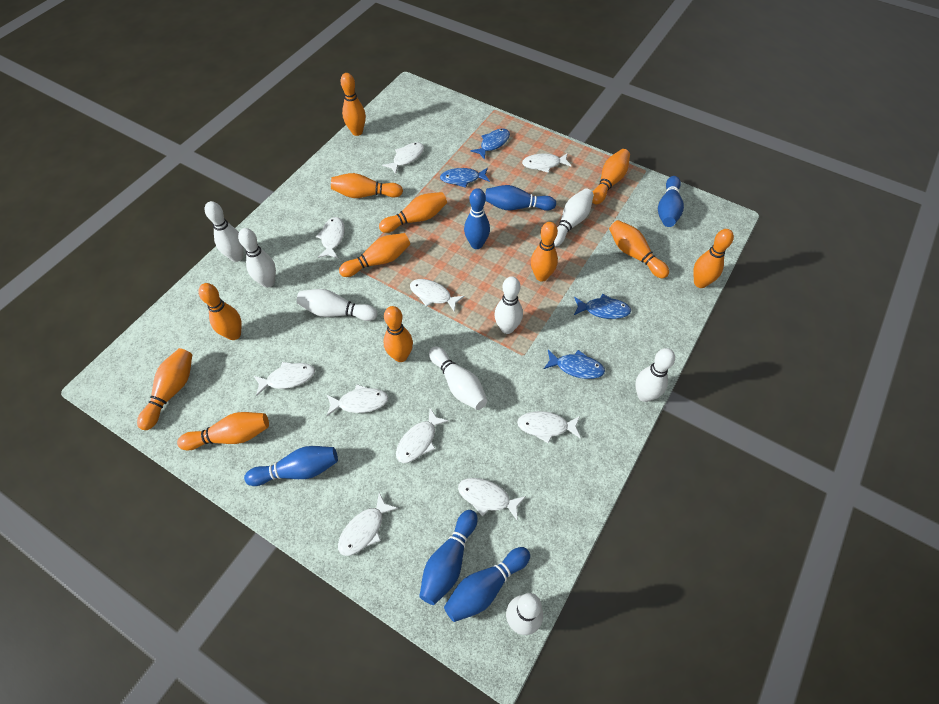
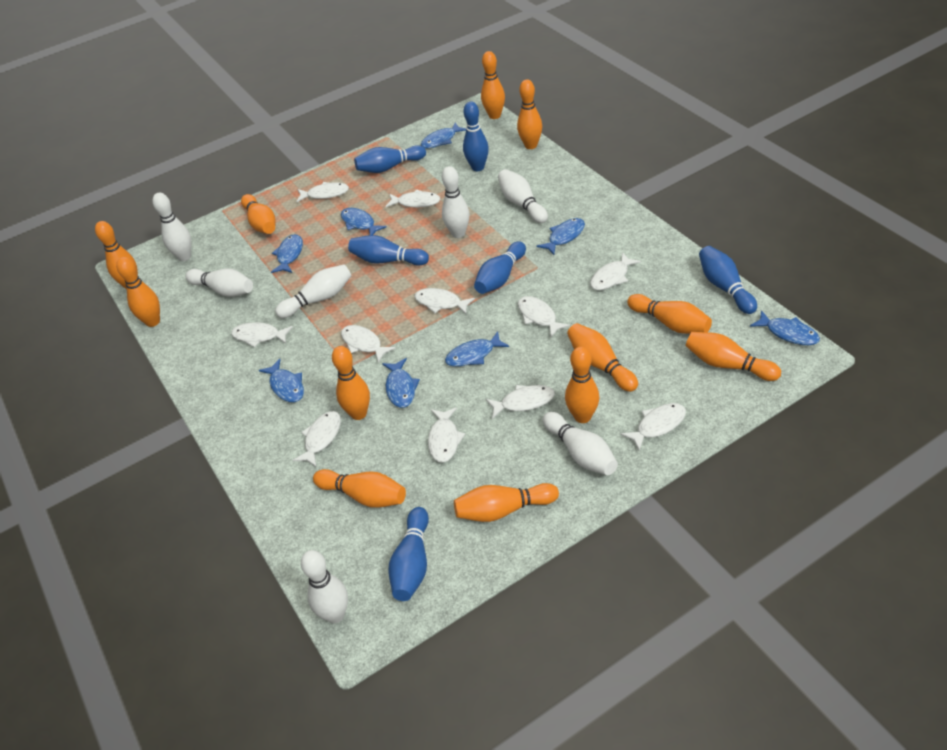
blue fish: [440,168,490,188] [470,128,510,160] [544,350,605,379] [574,294,631,319] = 4 -> [259,359,304,402] [271,234,303,273] [341,208,387,235] [382,358,420,408] [421,122,466,149] [445,331,509,367] [537,218,585,255] [750,310,820,345] = 8
white bowling pin: [205,201,244,262] [238,228,276,288] [296,289,378,321] [429,346,487,410] [494,276,523,334] [506,593,543,635] [554,188,594,247] [635,348,675,402] = 8 -> [152,192,191,261] [185,269,253,297] [275,265,352,318] [301,550,348,623] [442,166,469,238] [498,169,548,223] [543,412,618,475] = 7
white fish: [254,362,315,396] [316,217,345,258] [326,384,388,416] [338,493,398,556] [382,142,424,174] [396,408,449,463] [410,279,465,312] [458,478,526,521] [517,411,581,444] [522,153,571,173] = 10 -> [231,322,293,348] [292,411,341,467] [296,182,349,202] [341,325,396,363] [386,190,440,208] [414,288,475,314] [428,407,465,463] [486,385,555,419] [518,296,570,337] [590,252,641,290] [620,403,686,451] = 11

